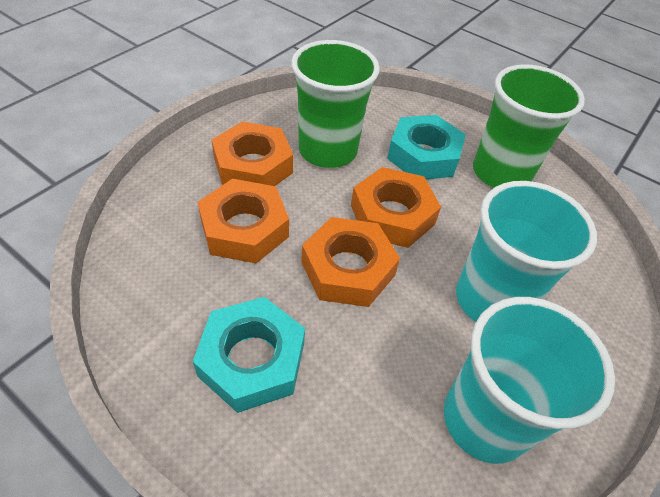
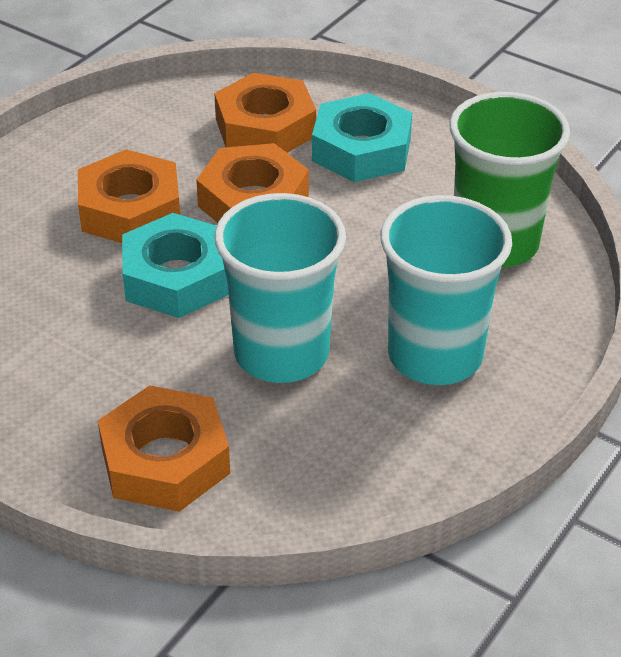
green cup: [291,40,380,168] [473,64,585,188] = 2 -> [449,92,570,267] = 1

